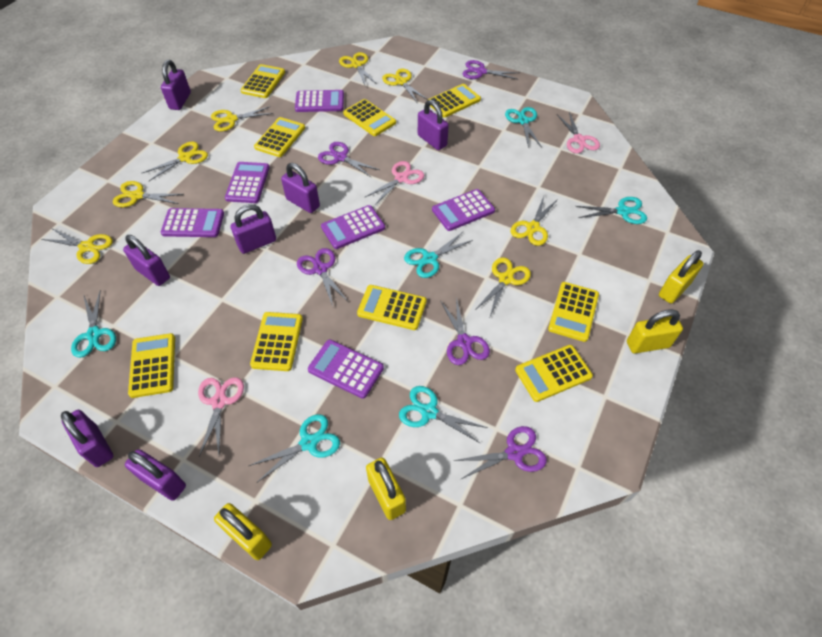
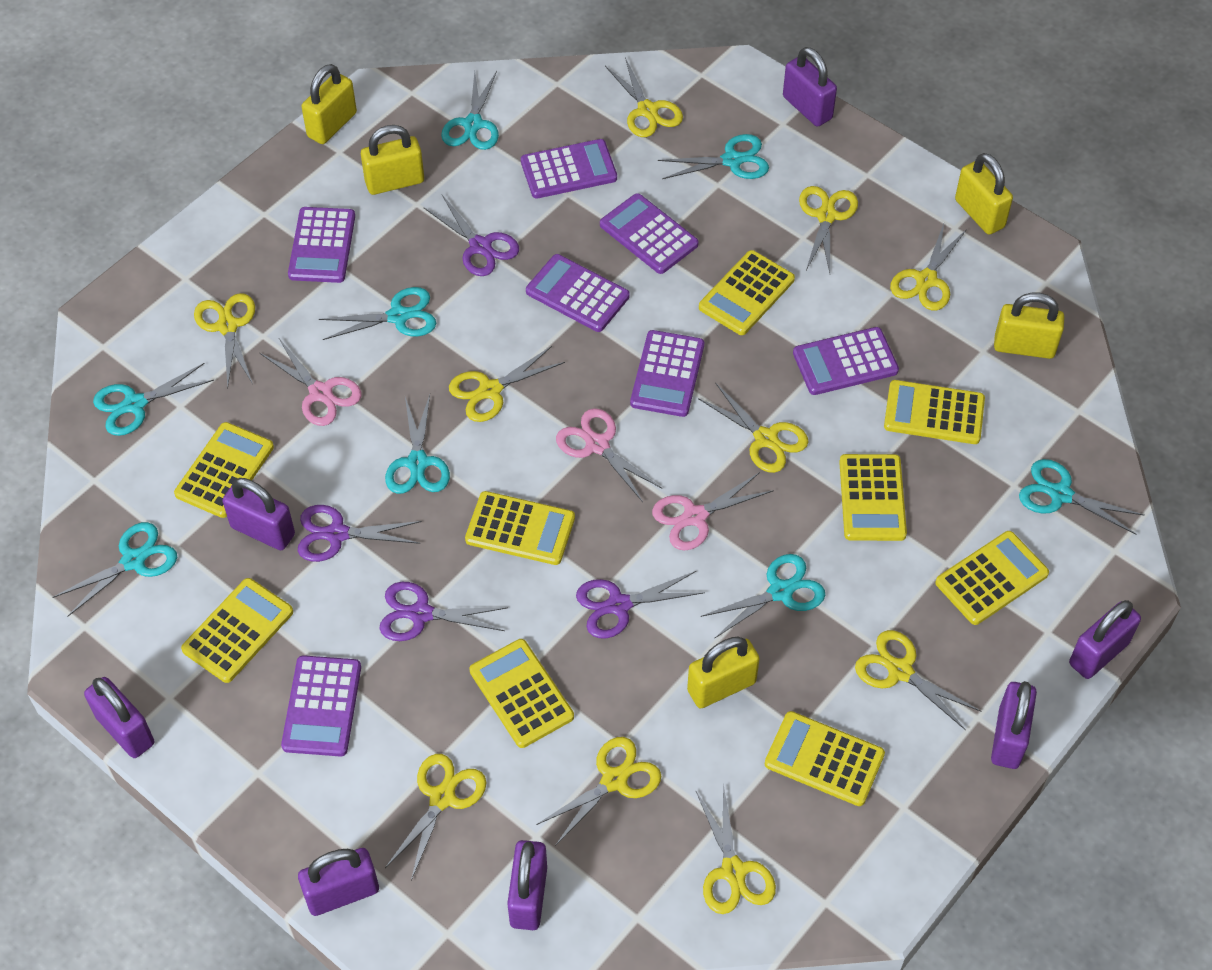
purple calculator: [161,208,224,237] [225,162,270,203] [295,90,344,112] [308,339,384,399] [321,205,385,249] [432,189,495,231] = 6 -> [281,655,361,757] [288,207,355,283] [521,139,617,199] [526,254,630,332] [600,193,699,274] [630,330,704,417] [793,327,899,395] = 7
purple scissors: [297,248,348,306] [318,142,379,178] [440,297,490,365] [454,426,547,479] [463,60,520,80] = 5 -> [298,505,422,562] [379,582,508,641] [423,195,519,276] [576,571,705,639] = 4
turquoise scissors: [71,291,116,358] [249,414,340,482] [399,386,488,444] [404,231,473,278] [505,107,541,148] [575,197,647,224] = 6 -> [53,522,177,617] [93,363,214,436] [319,287,436,340] [385,395,450,494] [441,71,499,150] [658,134,769,179] [701,554,825,639] [1019,459,1145,535] = 8
yellow padlock: [214,503,272,560] [366,458,406,520] [627,309,683,354] [659,250,704,303] = 4 -> [301,64,357,144] [361,125,424,195] [687,637,760,709] [955,153,1013,235] [994,293,1064,359] = 5
yellow scissors: [41,228,113,264] [113,181,183,207] [142,142,208,181] [211,106,273,131] [339,52,377,85] [382,68,428,104] [475,257,531,316] [510,196,558,246] = 8 -> [194,293,255,388] [385,754,487,880] [449,346,565,422] [536,737,661,846] [605,58,683,137] [696,784,776,914] [698,382,808,473] [799,186,858,273] [855,630,981,730] [890,224,967,311] = 10

